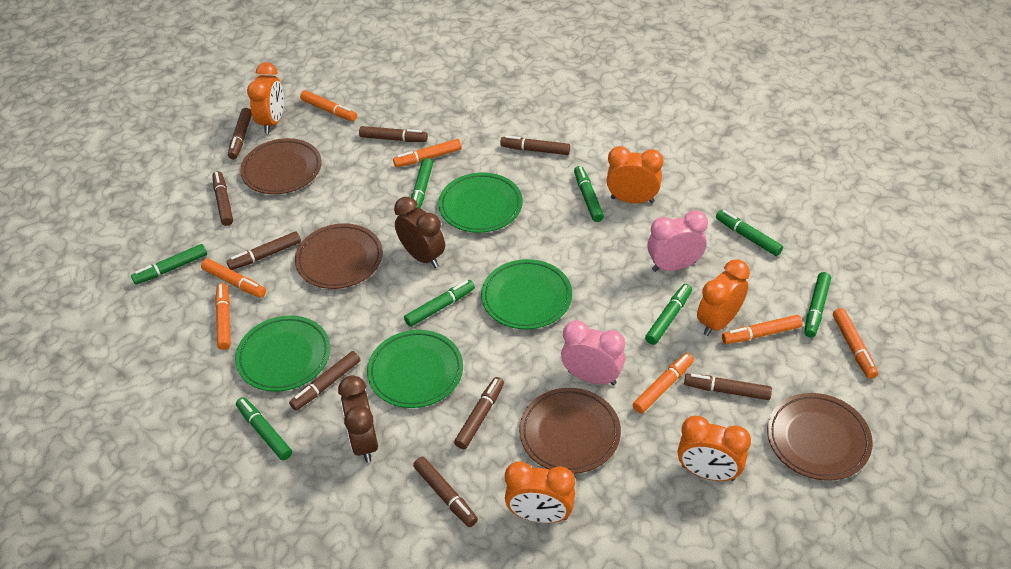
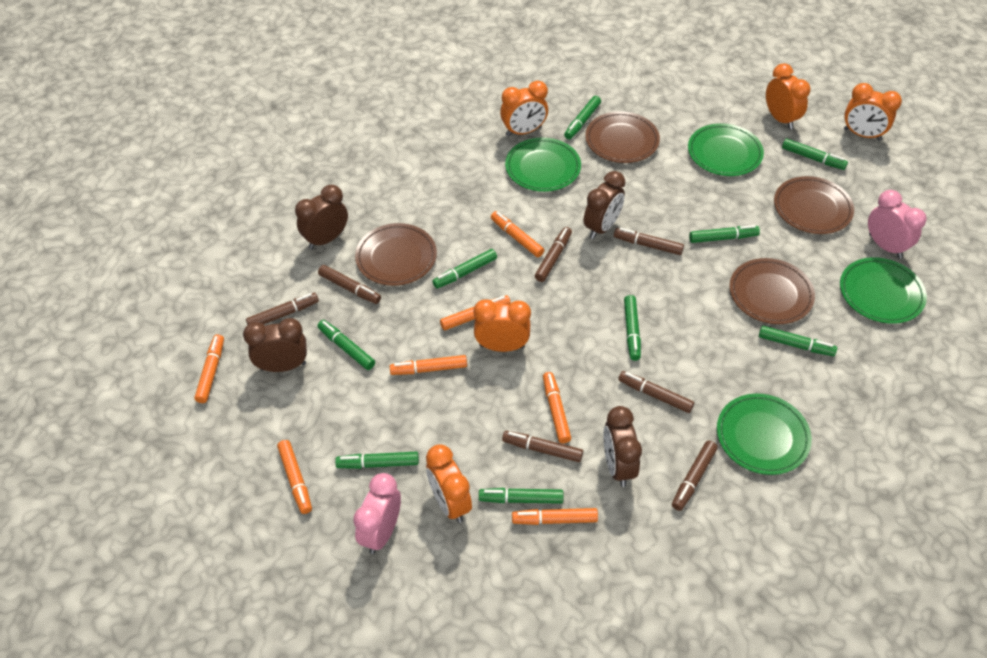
brown clock: [338,375,378,462] [394,197,445,268] = 2 -> [243,318,307,372] [295,185,348,249] [584,171,625,239] [603,406,642,487] = 4
brown marker: [213,171,233,226] [227,231,301,270] [228,108,252,159] [289,351,360,411] [359,126,428,142] [413,457,478,527] [454,377,504,449] [500,136,570,155] [684,374,772,400] = 9 -> [246,293,319,325] [318,265,381,304] [502,431,583,462] [535,227,572,282] [614,228,684,255] [618,371,694,413] [672,441,718,511] = 7
green marker: [131,244,207,285] [236,397,292,461] [404,280,475,327] [411,158,433,208] [574,166,604,222] [645,284,692,345] [716,210,783,256] [804,272,831,337] = 8 -> [317,320,375,370] [335,452,419,469] [432,249,497,289] [479,488,563,504] [564,96,601,139] [624,295,641,361] [689,225,760,243] [759,326,837,356] [782,138,848,170] = 9

